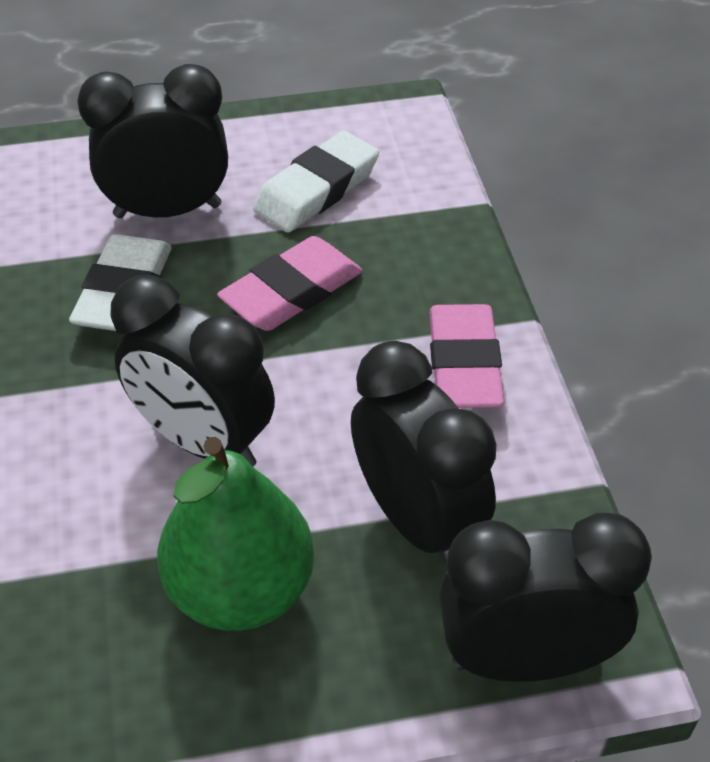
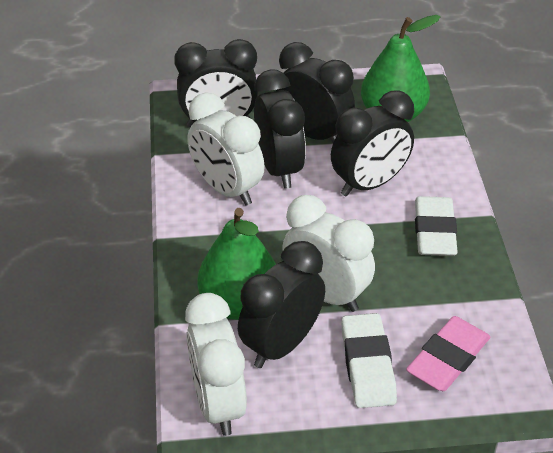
black clock: [77,64,228,218] [110,275,275,467] [351,341,496,566] [440,512,652,682] = 4 -> [174,39,258,127] [238,241,325,368] [254,70,306,189] [276,42,355,142] [331,91,414,196] = 5
green pear: [157,437,314,631] = 1 -> [198,208,276,320] [361,15,440,122] = 2
pink eraser: [217,236,363,331] [429,304,504,408] = 2 -> [406,316,490,391] = 1
white clock: none = 0 -> [185,293,247,436] [188,92,265,205] [282,195,375,312] = 3

